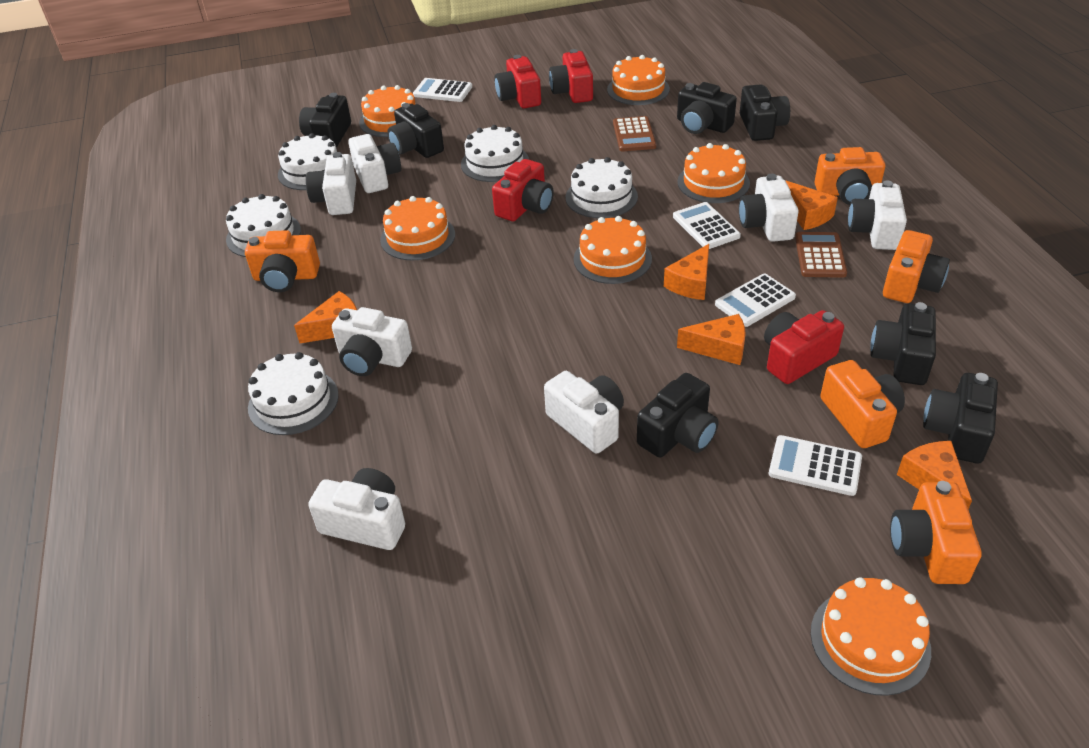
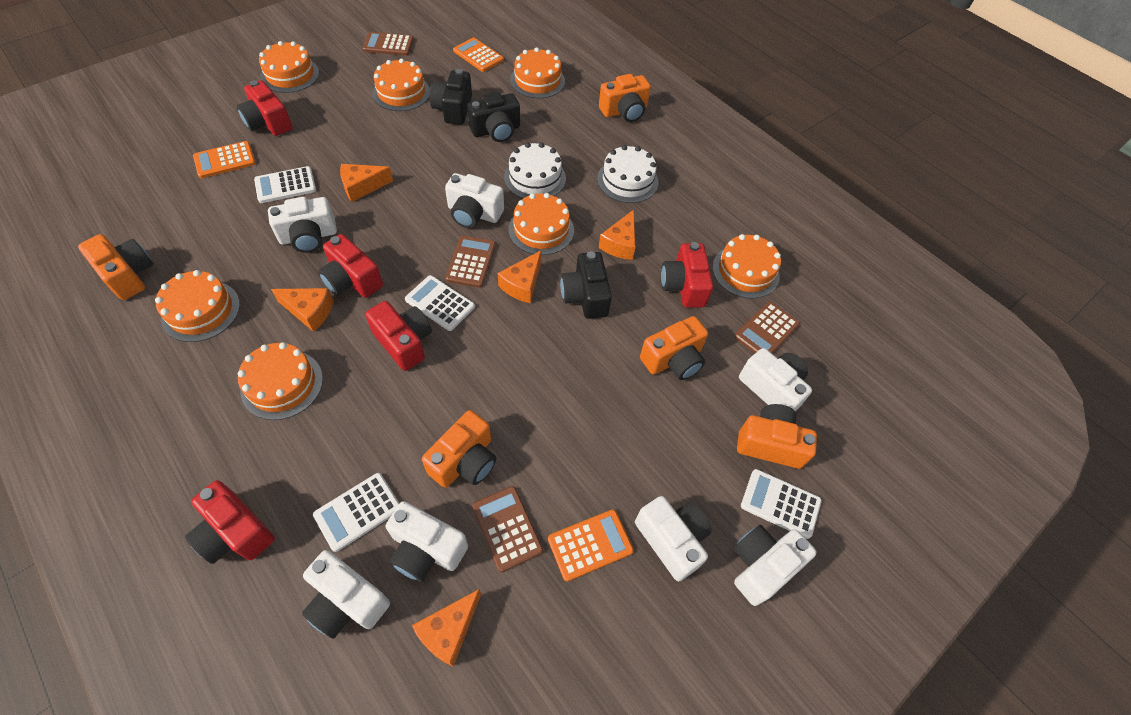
black camera: [299,93,351,148] [387,103,444,158] [637,373,719,458] [677,82,737,134] [740,84,790,141] [870,302,936,385] [923,373,998,464] = 7 -> [429,69,472,125] [467,92,520,142] [560,251,612,319] = 3
brown calculator: [613,116,656,152] [795,232,847,278] = 2 -> [363,32,414,56] [446,236,496,288] [472,486,543,572] [734,302,800,353] = 4
orange cake: [359,85,416,137] [380,196,455,261] [574,216,652,284] [607,55,670,105] [677,143,750,203] [811,577,931,696] = 6 -> [155,270,240,342] [238,342,323,420] [259,41,319,93] [372,58,430,111] [508,193,574,255] [510,47,565,98] [712,234,781,299] = 7
orange calculator: none = 0 -> [193,141,256,178] [453,38,504,72] [548,509,634,582] = 3
red camera: [492,159,554,221] [494,55,541,108] [549,49,593,103] [764,310,844,384] = 4 -> [185,480,275,564] [237,80,292,136] [318,234,383,298] [365,301,432,371] [661,242,713,308] = 5
white cake: [226,194,301,257] [248,352,339,435] [278,133,337,190] [461,125,529,182] [566,157,638,218] = 5 -> [504,142,566,198] [597,145,658,203] = 2

